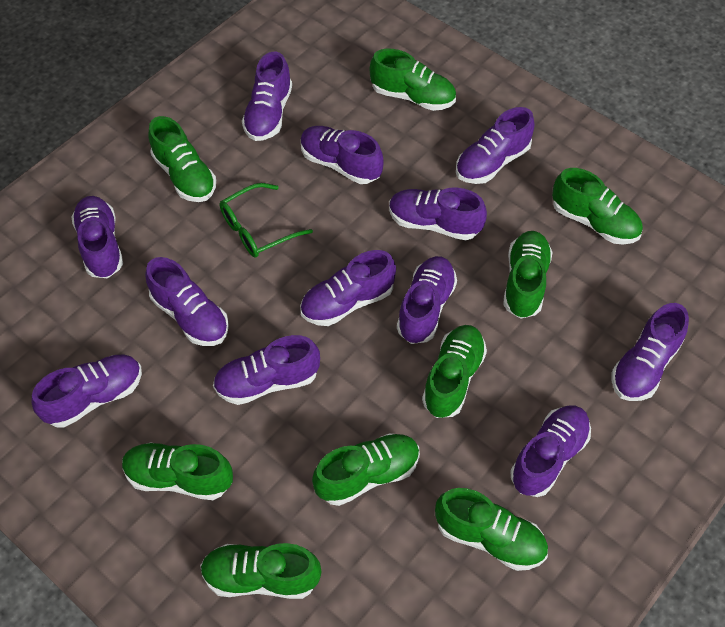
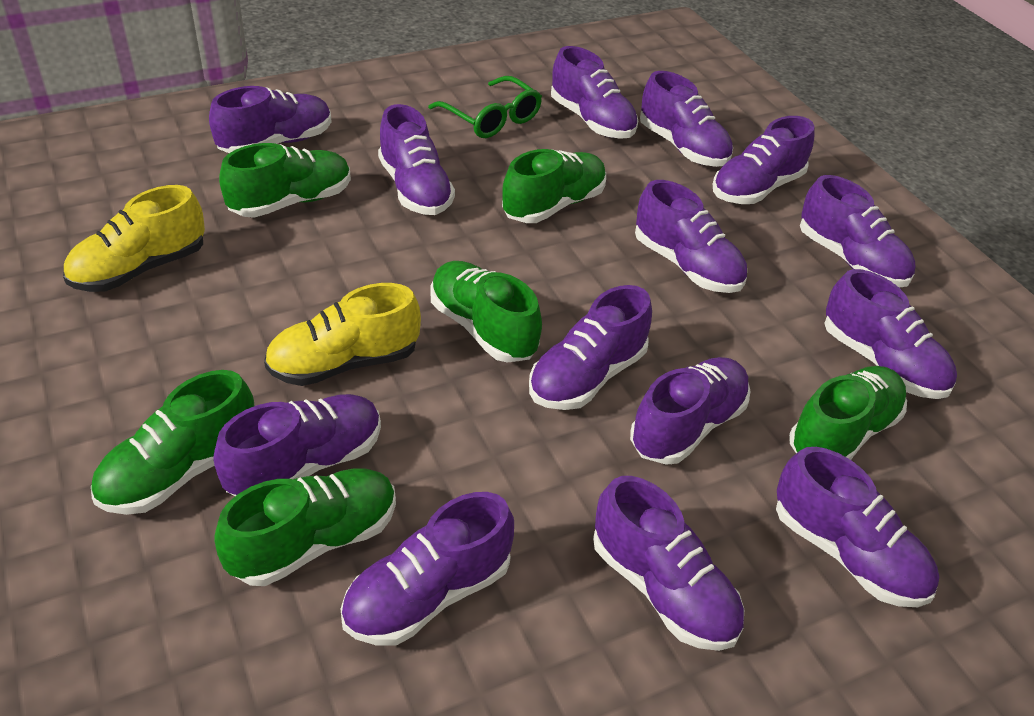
green shoe: [122,442,233,500] [148,116,216,202] [200,543,321,599] [312,433,420,506] [370,49,456,111] [422,325,487,418] [435,488,548,571] [503,231,553,319] [552,168,643,244] = 9 -> [91,370,255,515] [214,468,396,586] [219,143,351,218] [431,261,542,362] [502,149,606,223] [789,366,907,460] = 6
purple shoe: [31,355,142,428] [71,196,123,278] [145,257,229,346] [213,335,320,405] [242,52,292,141] [300,250,396,326] [301,126,384,184] [389,188,487,240] [397,256,457,344] [456,107,535,184] [510,406,591,497] [612,303,689,401] = 12 -> [209,86,332,153] [214,394,381,496] [340,492,514,646] [378,104,455,215] [529,285,652,410] [551,46,638,139] [593,476,744,651] [630,357,751,465] [635,180,747,293] [640,71,733,167] [713,116,814,204] [776,447,939,607] [800,175,915,288] [824,269,957,399] = 14
yellow shoe: none = 0 -> [63,185,205,292] [264,283,421,386] = 2

